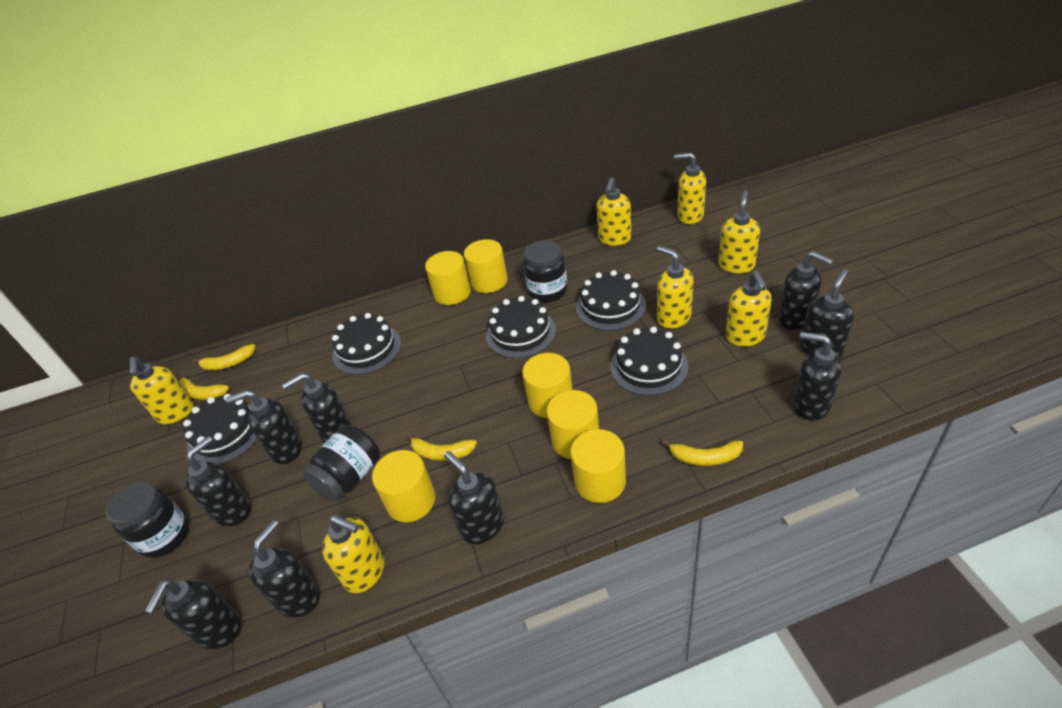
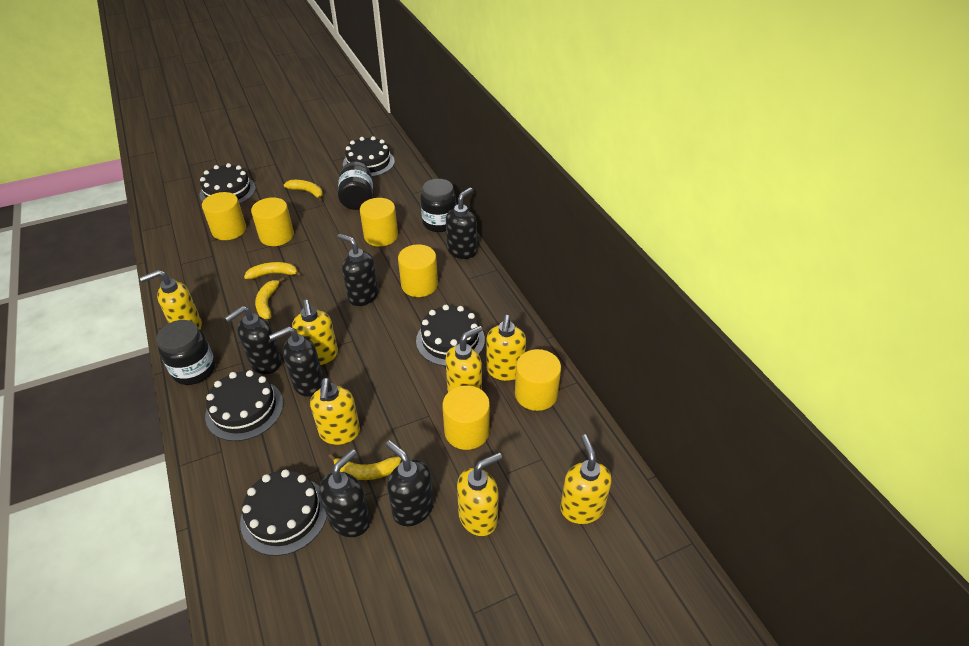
black soap dispenser: [145,579,242,649] [185,436,251,527] [226,390,302,464] [248,520,320,618] [282,373,352,443] [444,451,504,545] [779,251,833,330] [793,332,842,420] [800,269,854,358] = 9 -> [225,306,281,374] [269,326,324,397] [319,449,370,537] [337,234,378,306] [386,440,434,526] [446,187,477,259] = 6

